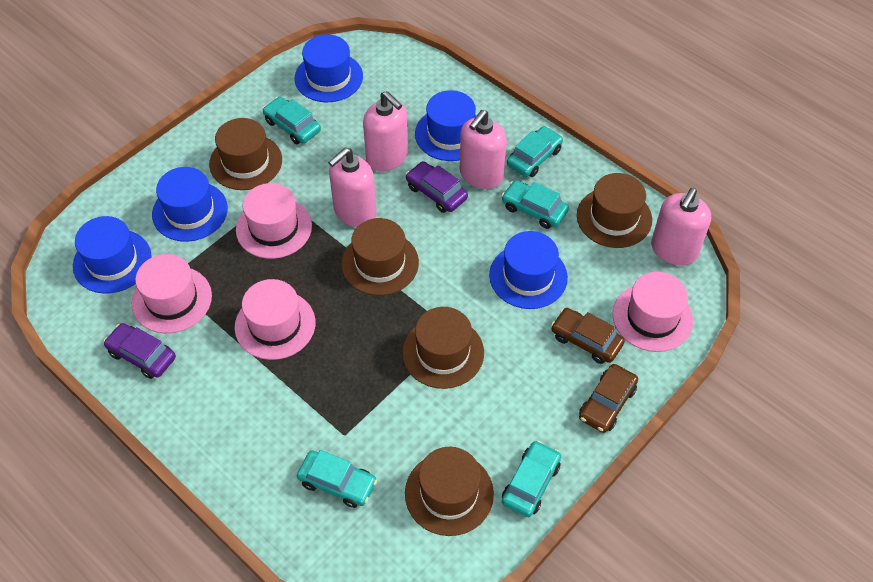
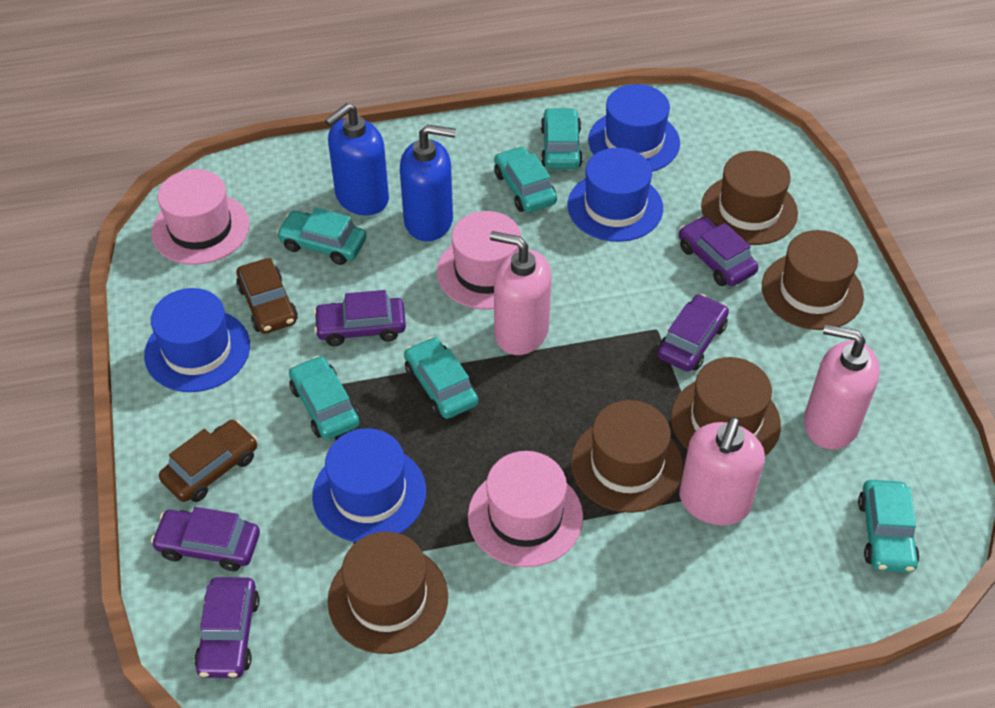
blue hat: [73,216,152,294] [152,167,228,242] [295,34,363,102] [415,90,476,161] [489,231,568,309] = 5 -> [144,288,250,392] [312,428,426,542] [567,148,663,242] [588,84,680,172] = 4
blue soap dispenser: none = 0 -> [325,103,389,215] [400,125,456,241] = 2
pink hat: [132,254,212,333] [235,279,316,360] [236,183,312,259] [613,272,693,352] = 4 -> [151,169,250,265] [437,211,521,310] [468,451,583,567] = 3
pink soap dispenser: [328,148,377,227] [363,91,408,172] [460,110,507,189] [651,188,711,265] = 4 -> [490,231,552,355] [679,417,765,526] [804,324,880,450] = 3
purple car: [104,323,176,379] [406,161,468,213] = 2 -> [151,507,260,571] [194,577,260,678] [313,290,406,346] [657,294,729,372] [679,216,759,286] = 5
turquoise car: [263,97,321,144] [297,450,377,508] [501,180,569,229] [502,441,561,517] [507,126,563,177] = 5 -> [276,208,366,265] [289,356,360,440] [404,337,478,419] [494,146,557,213] [541,107,583,169] [858,480,920,573] = 6

